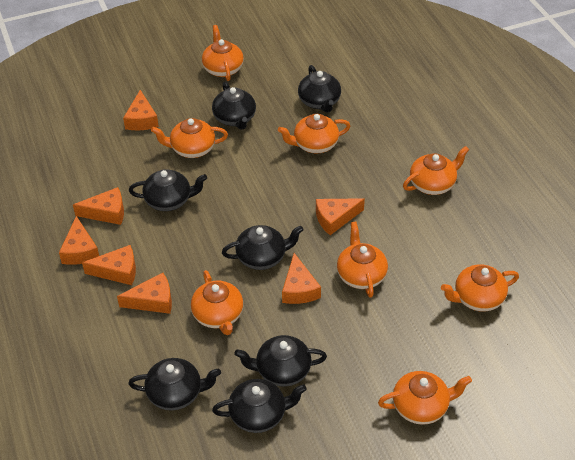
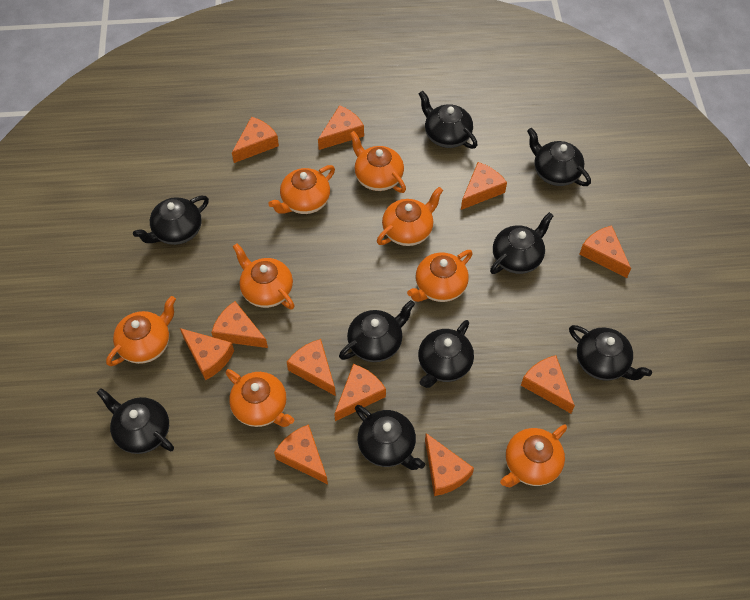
black teapot: [128,358,221,411] [129,169,207,211] [212,81,256,130] [212,379,307,433] [222,225,304,270] [234,335,327,386] [298,65,341,113] = 7 -> [97,388,174,454] [133,196,209,245] [339,300,415,362] [355,405,425,470] [418,91,478,149] [418,320,474,388] [490,212,554,274] [527,128,591,186] [569,325,652,381] = 9
orange cheese: [59,216,99,265] [73,187,124,225] [82,245,136,285] [117,273,172,314] [123,90,159,130] [282,253,321,304] [316,198,365,235] = 7 -> [180,328,234,380] [211,301,268,348] [232,116,279,163] [274,424,328,484] [287,339,336,396] [318,105,364,150] [334,364,386,421] [425,433,474,496] [461,162,507,210] [521,355,575,413] [579,225,631,278] = 11

